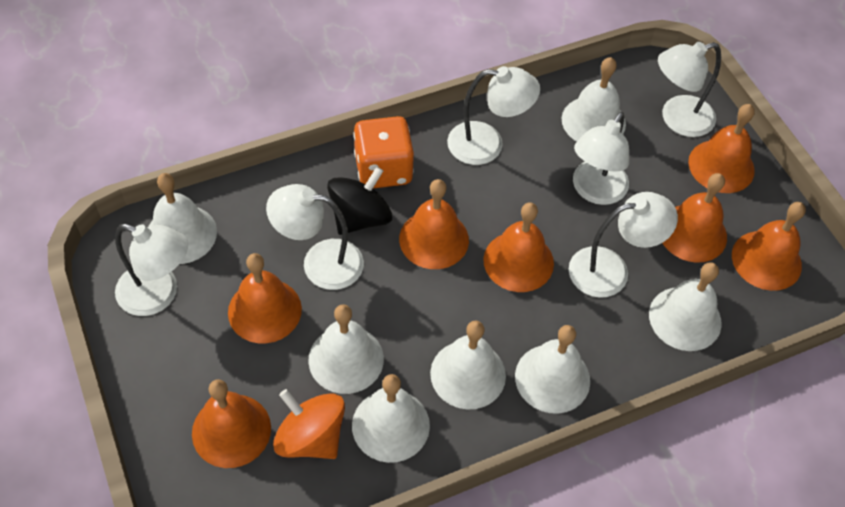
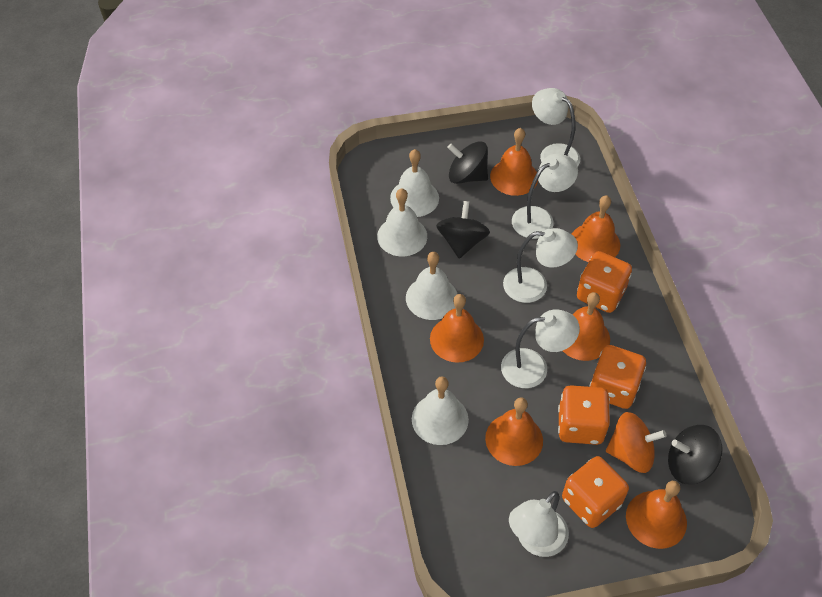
black spinning top: [327,167,392,235] = 1 -> [436,201,490,259] [447,141,488,184] [668,425,722,485] = 3
orange bell: [192,379,271,468] [228,253,302,344] [399,179,469,269] [483,202,554,292] [663,173,727,263] [688,104,755,193] [732,202,806,291] = 7 -> [430,294,484,363] [485,397,543,466] [490,128,538,196] [563,292,610,361] [572,195,620,262] [626,481,687,549] = 6
orange dice: [353,116,414,189] = 1 -> [558,385,610,445] [562,456,629,528] [577,251,632,313] [589,345,646,409] = 4
white bell: [148,173,217,264] [308,304,384,394] [352,374,430,463] [430,320,506,410] [515,325,590,414] [562,57,626,141] [649,262,722,351] = 7 -> [377,188,427,256] [390,149,439,217] [406,252,457,320] [412,377,469,445] = 4
white lamp: [115,224,188,316] [266,184,364,290] [447,66,540,165] [569,192,678,298] [573,112,629,205] [658,42,721,137] = 6 -> [501,309,580,388] [503,228,578,303] [509,491,569,557] [512,154,578,239] [532,88,580,167] = 5

